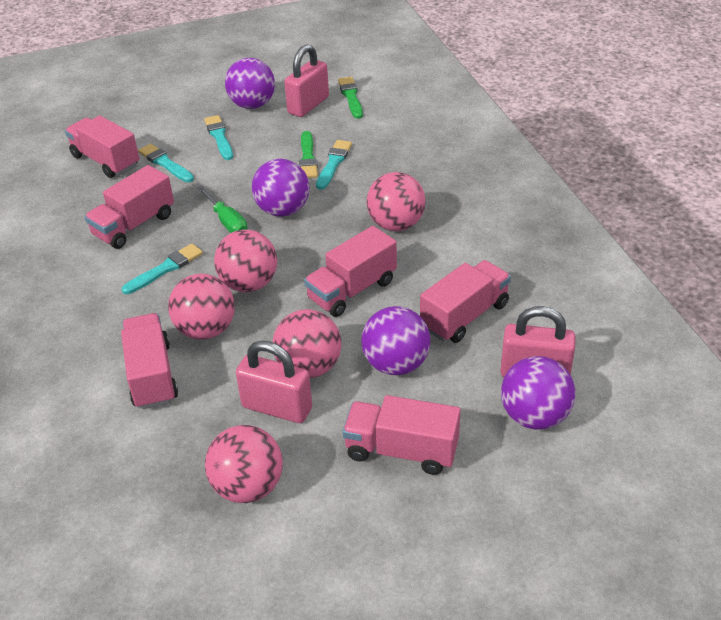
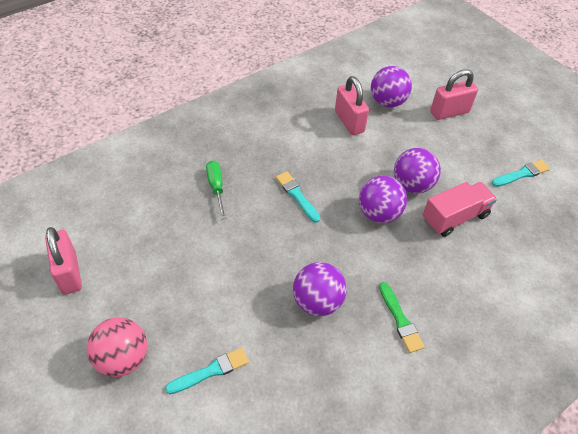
green brush: [299,131,318,178] [338,77,363,119] = 2 -> [379,282,425,353] = 1
pink ball: [168,274,235,340] [205,425,283,503] [214,229,277,292] [272,309,341,378] [367,172,426,231] = 5 -> [87,317,147,377] = 1
pink truck: [65,116,140,178] [84,165,174,249] [121,313,178,409] [304,226,397,317] [342,395,461,475] [420,260,511,343] = 6 -> [423,182,497,237] = 1
turquoise brush: [122,244,203,294] [138,144,194,182] [204,115,233,160] [316,140,352,190] = 4 -> [165,348,249,394] [276,171,320,223] [492,160,550,187] = 3

